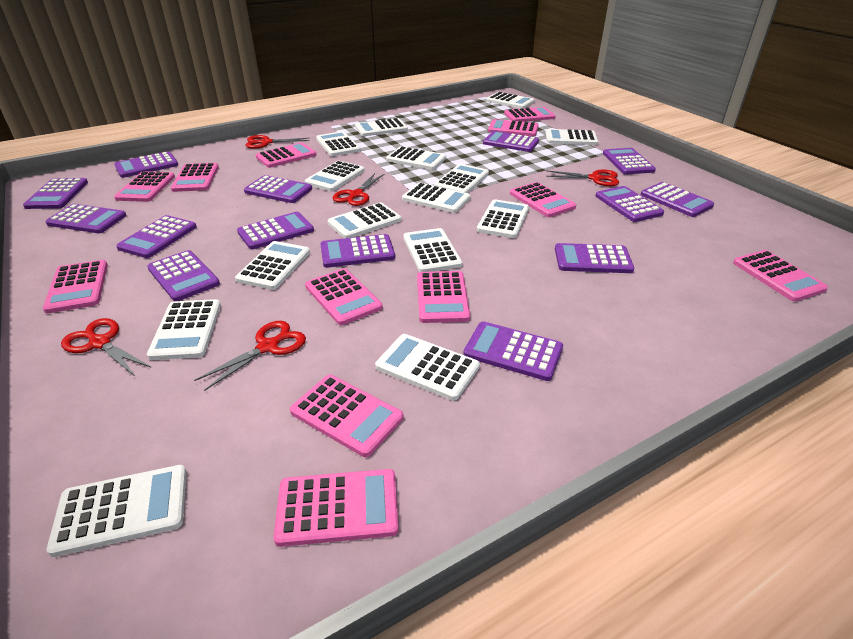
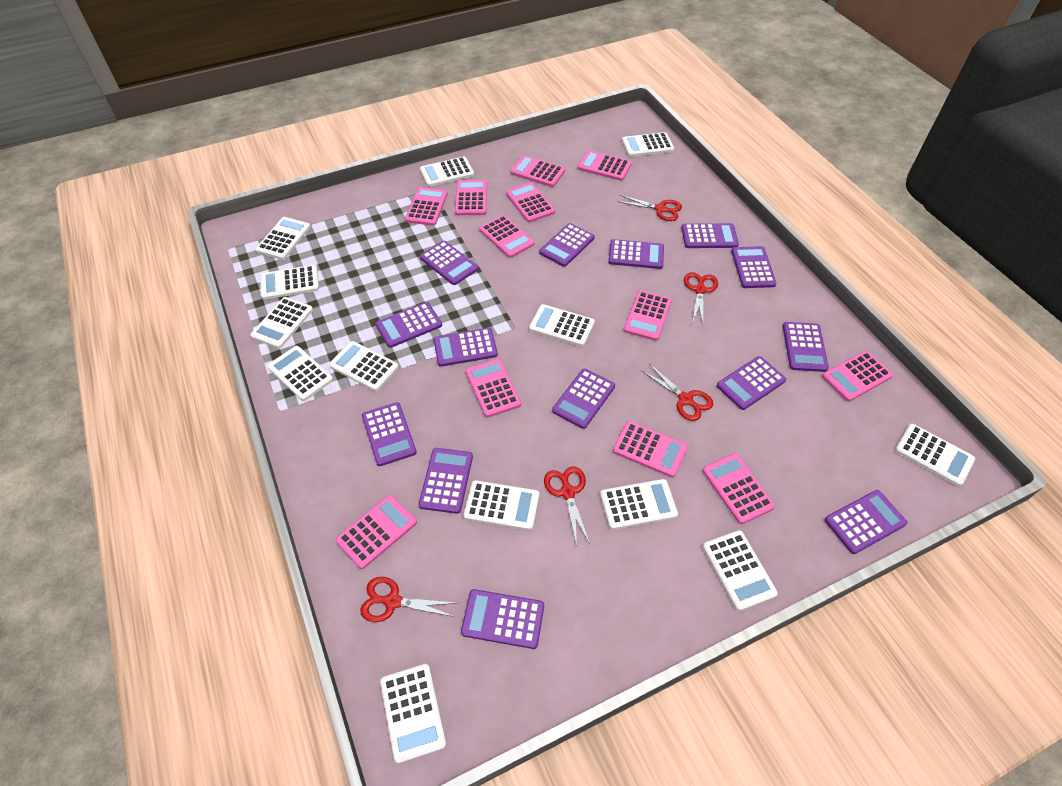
white calculator: [46,465,187,557] [147,299,221,360] [235,241,310,290] [305,161,365,191] [316,131,361,156] [327,202,401,238] [355,118,408,136] [375,334,480,401] [386,146,446,170] [402,182,471,213] [403,228,462,272] [434,164,489,193] [477,199,529,238] [486,92,535,109] [545,129,598,145] = 15 -> [250,297,313,349] [256,217,311,260] [260,265,319,300] [267,346,333,401] [329,341,399,391] [380,664,446,764] [420,157,474,187] [463,480,539,530] [529,304,595,347] [600,479,678,530] [622,132,674,157] [703,530,778,611] [895,424,975,486] = 13

